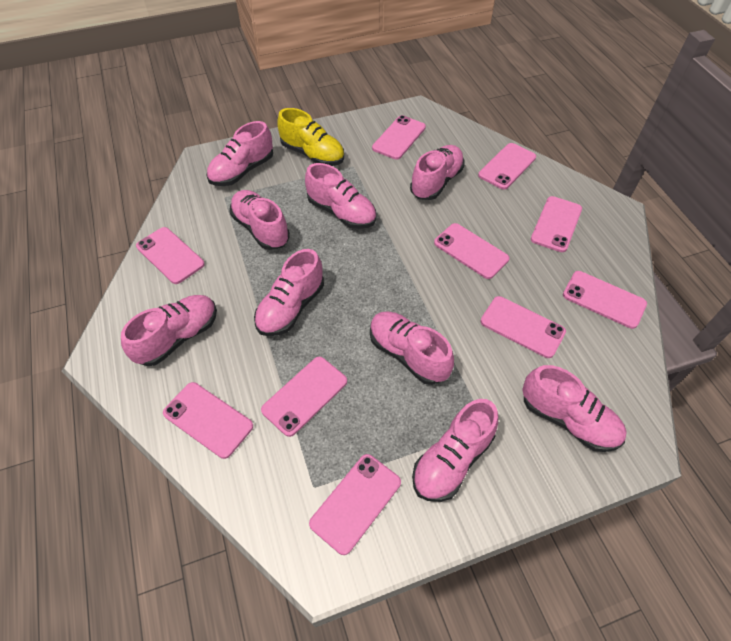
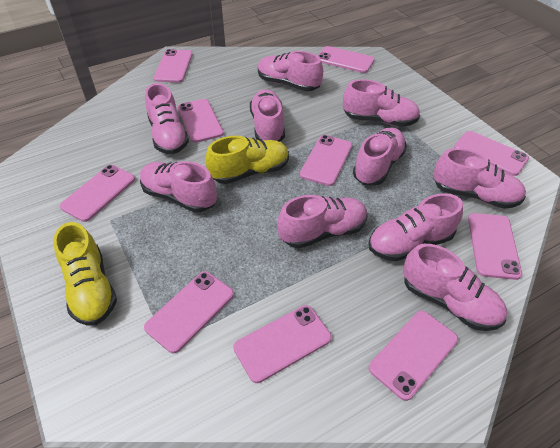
pink shoe: [121,295,217,366] [206,121,273,186] [230,190,290,250] [254,249,324,336] [305,163,376,229] [370,311,454,385] [410,145,464,200] [412,399,498,502] [522,365,627,452] = 9 -> [140,161,217,213] [145,83,189,154] [250,89,285,142] [258,51,323,91] [277,195,367,249] [343,79,420,127] [353,127,407,185] [368,193,463,261] [403,244,507,331] [433,148,526,209] = 10
yellow shoe: [278,108,344,166] = 1 -> [53,222,117,326] [205,136,289,184] = 2

